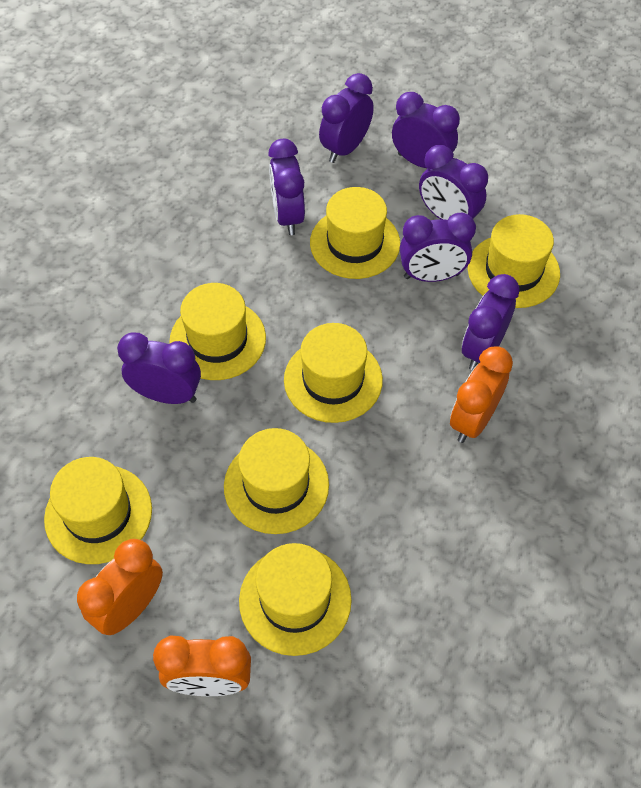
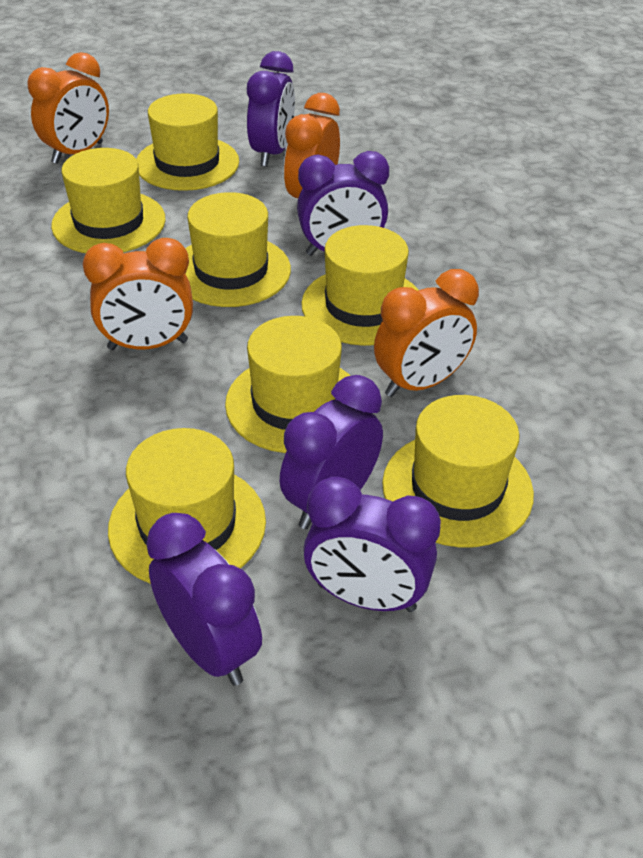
orange clock: [77,539,163,635] [153,635,251,696] [450,346,513,443] = 3 -> [27,52,109,164] [83,238,193,350] [284,93,340,198] [374,269,479,397] = 4
purple clock: [117,332,201,404] [268,139,305,235] [319,73,374,163] [392,92,460,168] [400,213,476,282] [419,145,488,220] [462,274,520,370] = 7 -> [146,513,262,686] [247,51,295,167] [280,375,383,529] [297,151,389,256] [303,477,441,612] = 5

